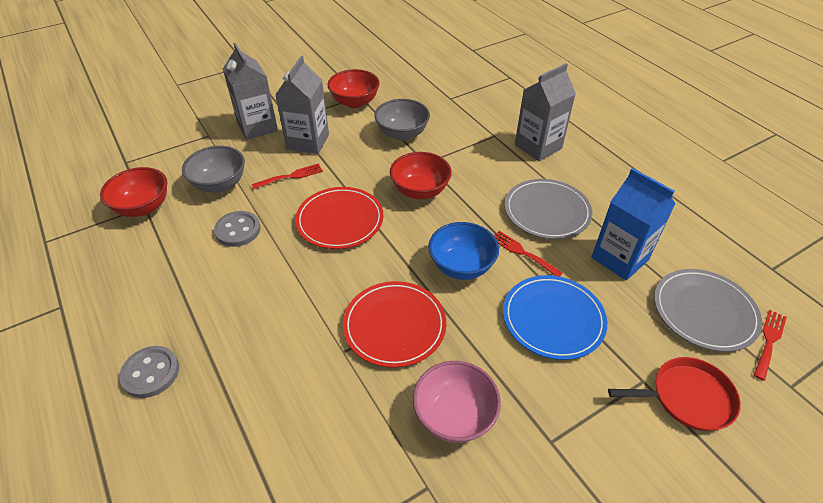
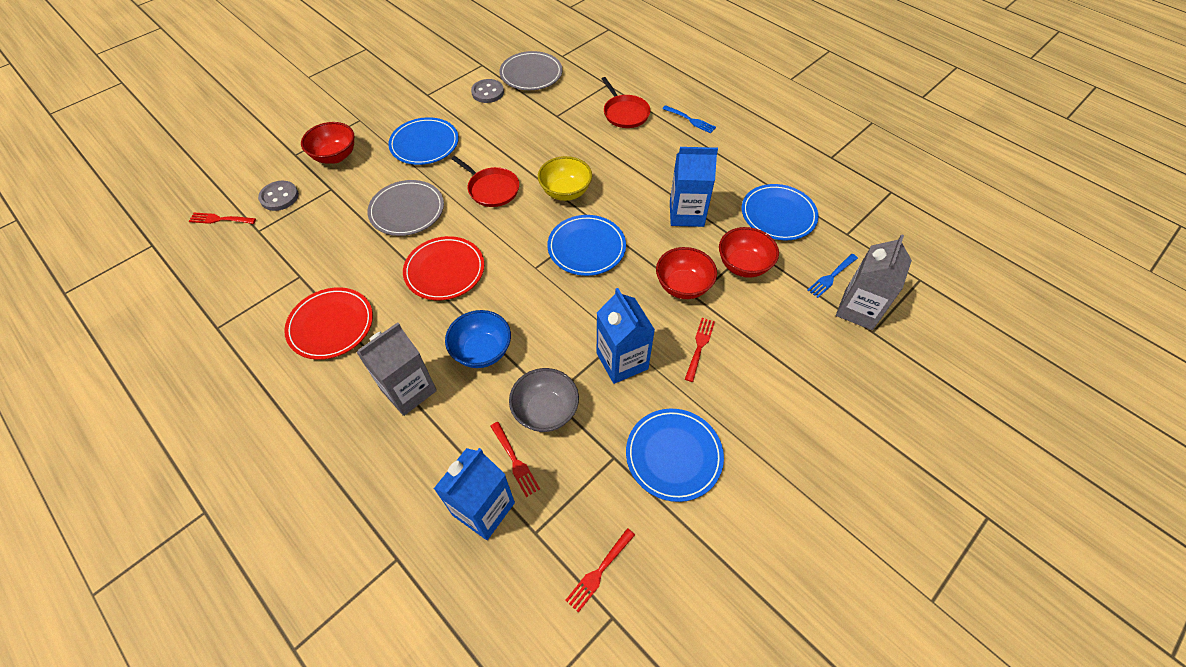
blue carton: [592,168,675,281] = 1 -> [434,448,515,540] [597,288,655,384] [670,147,718,227] = 3
blue fork: none = 0 -> [662,105,716,134] [807,254,858,298] = 2
blue plate: [503,275,607,360] = 1 -> [388,117,459,165] [547,215,626,276] [626,409,724,502] [742,184,819,240] = 4
grey bowl: [182,146,245,193] [374,99,430,141] = 2 -> [509,368,579,432] = 1
grey carton: [223,43,278,140] [275,56,329,154] [515,63,576,161] = 3 -> [356,322,437,416] [836,234,912,330] = 2
pink bowl: [413,361,501,443] = 1 -> none = 0
red fork: [252,163,323,189] [494,231,563,277] [754,310,787,381] = 3 -> [189,213,256,224] [490,422,540,497] [565,528,635,613] [685,318,715,382] = 4
red pan: [608,357,741,431] = 1 -> [451,156,519,207] [601,77,651,128] = 2
yellow bowl: none = 0 -> [538,156,592,201] = 1

